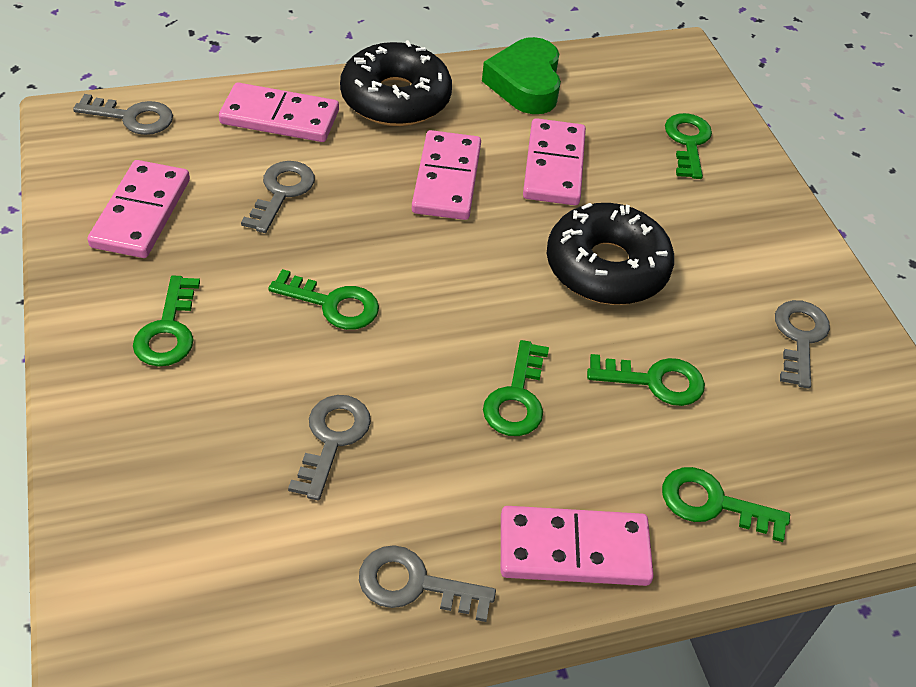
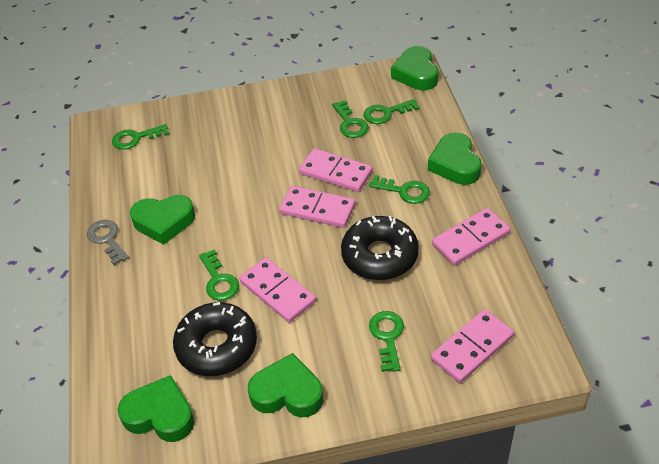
green heart: [482,37,561,114] = 1 -> [118,375,195,442] [130,195,195,245] [248,353,323,417] [391,46,438,90] [428,132,482,185] = 5
grey key: [73,94,173,135] [241,161,315,233] [288,395,371,500] [359,545,496,622] [775,300,830,389] = 5 -> [87,220,129,265] = 1

